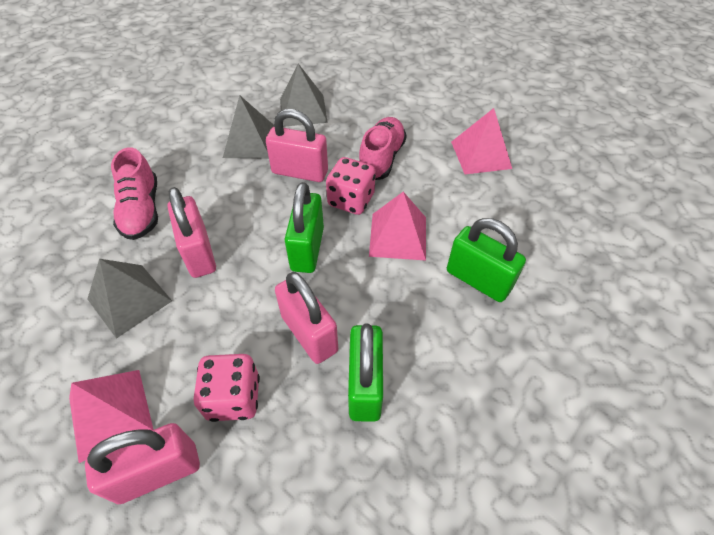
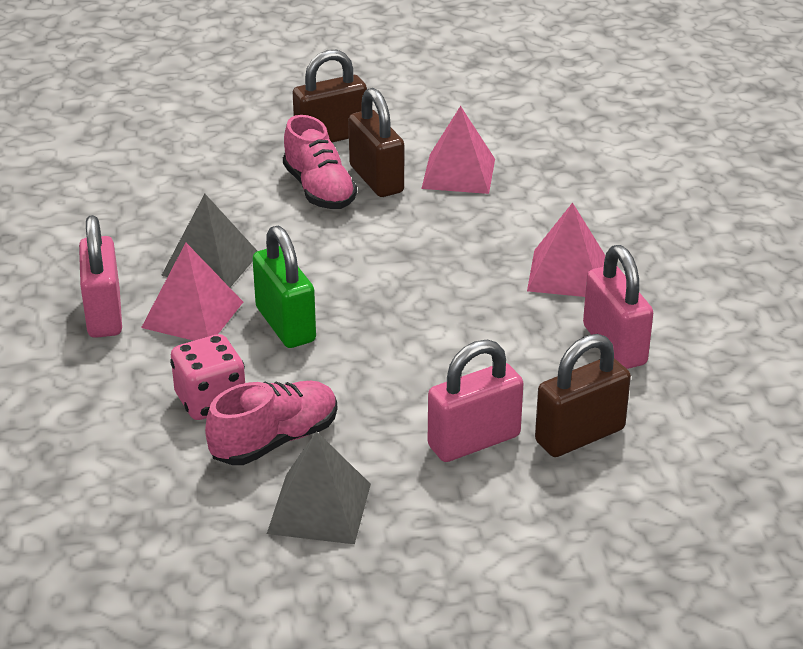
brown padlock: none = 0 -> [293,50,367,142] [348,88,404,197] [535,334,631,457] = 3
green padlock: [285,182,324,273] [348,324,383,422] [447,218,526,302] = 3 -> [252,226,316,348] = 1
grey pyramid: [88,259,172,339] [223,95,274,159] [280,63,328,127] = 3 -> [161,194,257,287] [267,431,371,544] = 2
pink dice: [194,354,260,422] [326,157,376,215] = 2 -> [170,334,245,420] = 1
pink padlock: [85,423,200,504] [168,187,216,278] [266,109,328,182] [275,272,338,364] = 4 -> [79,215,122,338] [428,339,524,462] [583,245,653,369] = 3

